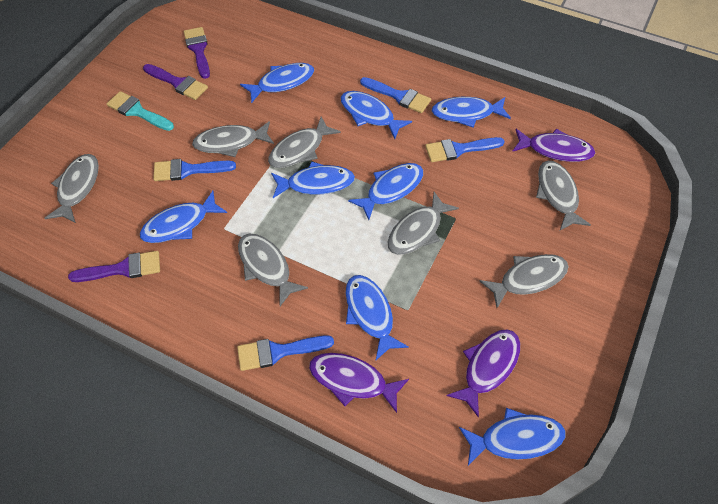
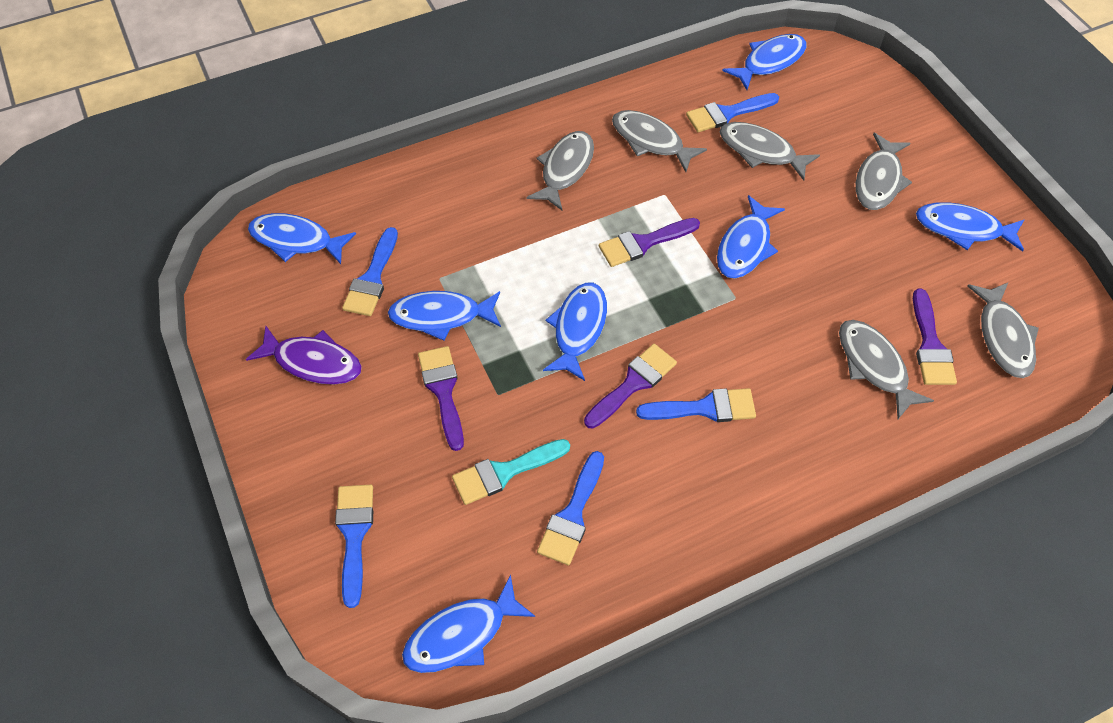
blue brush: [153,159,236,181] [237,335,334,371] [360,77,431,113] [425,137,505,162] = 4 -> [335,484,373,608] [342,227,398,316] [537,451,604,565] [636,388,756,422] [686,93,779,132] = 5
blue fish: [140,191,227,243] [240,63,314,103] [271,161,355,198] [341,91,412,139] [346,275,409,360] [348,163,423,220] [432,97,511,127] [459,408,565,465] = 8 -> [248,213,356,264] [388,291,501,341] [402,575,535,673] [543,283,607,381] [717,195,785,278] [722,34,807,90] [916,202,1024,252] = 7
grey fish: [44,154,99,223] [192,121,274,157] [238,234,308,306] [268,117,341,168] [387,192,459,255] [480,254,569,308] [536,161,591,230] = 7 -> [527,131,594,210] [612,110,707,172] [720,122,820,181] [839,320,934,419] [856,133,912,210] [967,283,1039,378] = 6
purple brush: [68,251,160,282] [143,64,208,100] [184,27,210,79] = 3 -> [418,346,464,451] [584,344,677,429] [599,218,700,267] [913,289,957,385] = 4
purple fish: [309,353,409,413] [446,329,520,418] [512,129,595,162] = 3 -> [246,326,362,385] = 1

